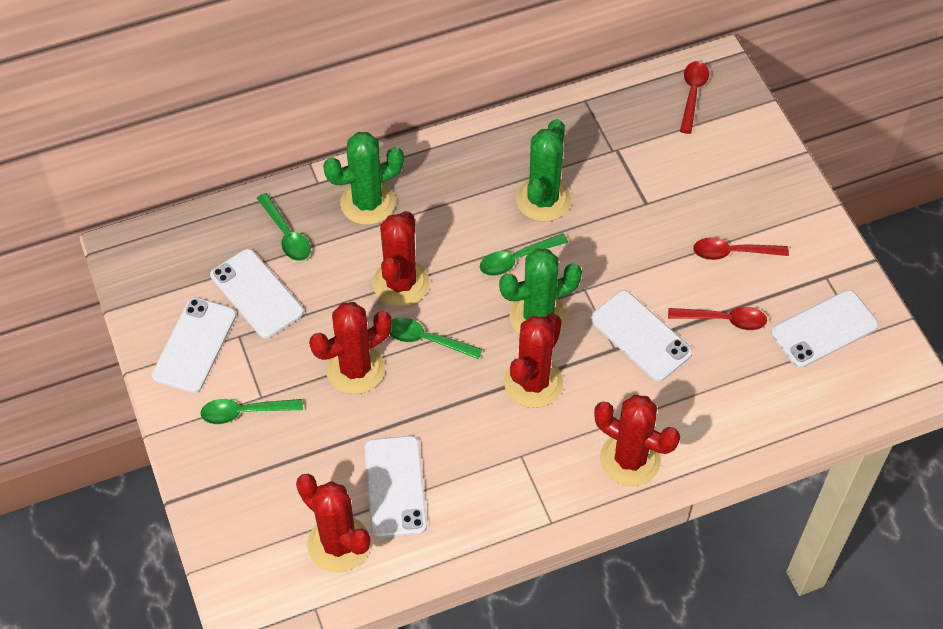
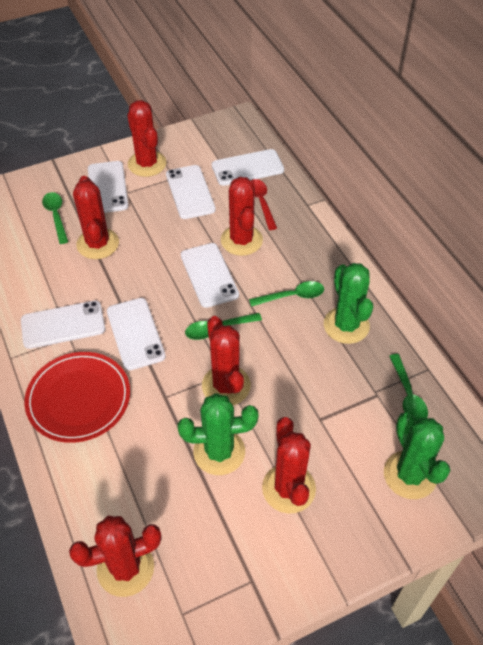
red cactus: [296,474,370,573] [309,302,392,394] [372,211,429,307] [504,313,563,408] [594,394,680,486] = 5 -> [69,516,161,597] [73,176,119,259] [127,100,166,177] [202,316,251,405] [221,177,263,256] [262,417,316,514] = 6
red plate: none = 0 -> [24,352,130,443] = 1
red spoon: [668,307,767,330] [680,61,709,134] [693,237,789,260] = 3 -> [251,179,277,230] = 1
white phone: [152,297,236,393] [210,249,304,338] [365,436,427,538] [590,290,693,382] [771,290,879,368] = 5 -> [21,301,105,349] [88,161,128,213] [107,298,166,370] [166,165,216,219] [181,243,239,308] [212,149,284,186] = 6

